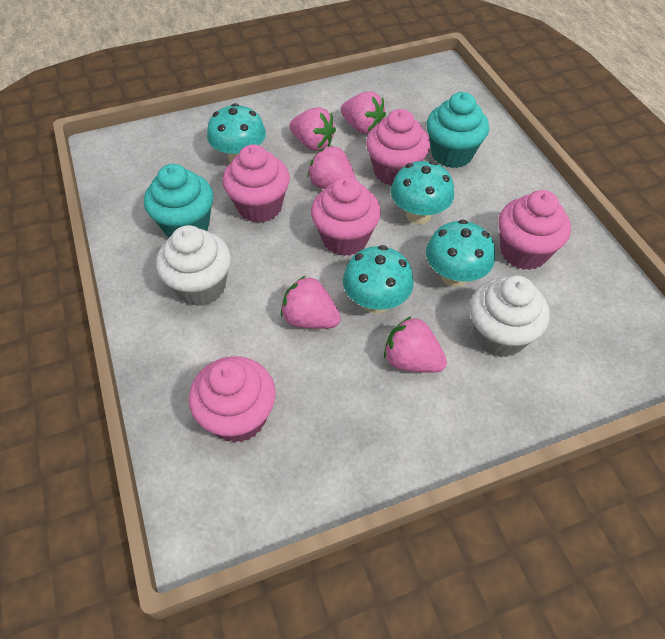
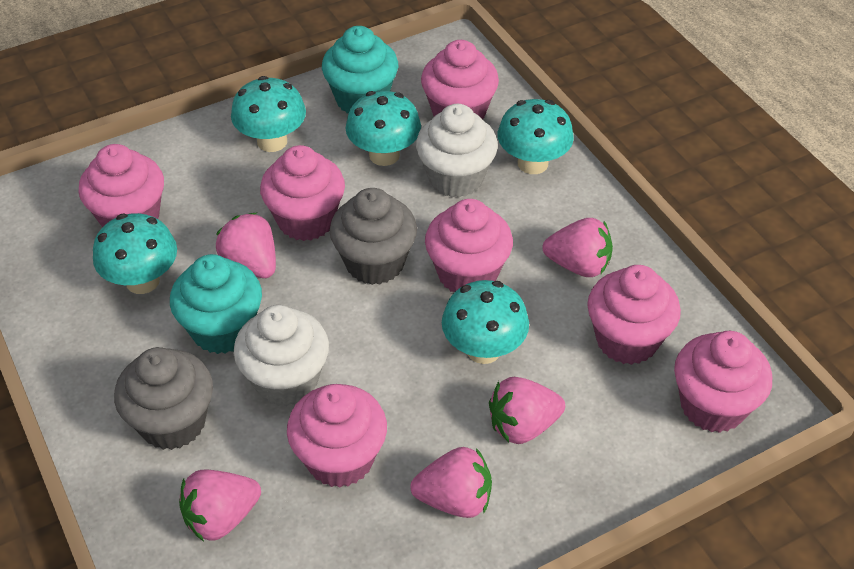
grey cupcake: none = 0 -> [114,347,213,450] [330,188,417,285] = 2
pink cupcake: [189,356,276,443] [222,144,290,223] [311,176,381,256] [366,109,430,186] [498,190,571,270] = 5 -> [78,144,164,227] [260,145,345,241] [287,384,387,488] [421,40,499,120] [425,199,513,292] [587,265,681,365] [674,331,772,433] = 7
turquoise mushroom: [207,103,266,162] [343,245,414,314] [391,161,454,224] [426,219,495,287] = 4 -> [93,213,177,294] [231,76,306,152] [346,91,421,166] [442,280,529,364] [498,99,574,174] = 5

